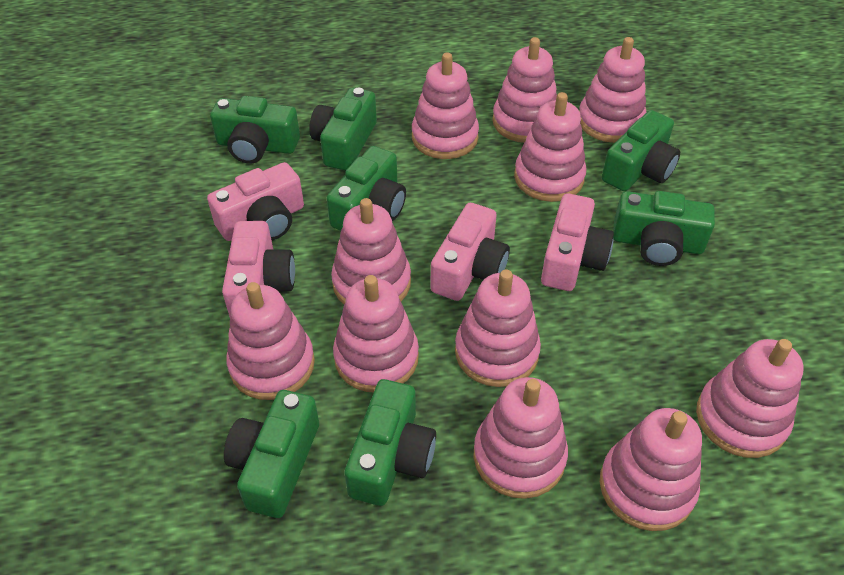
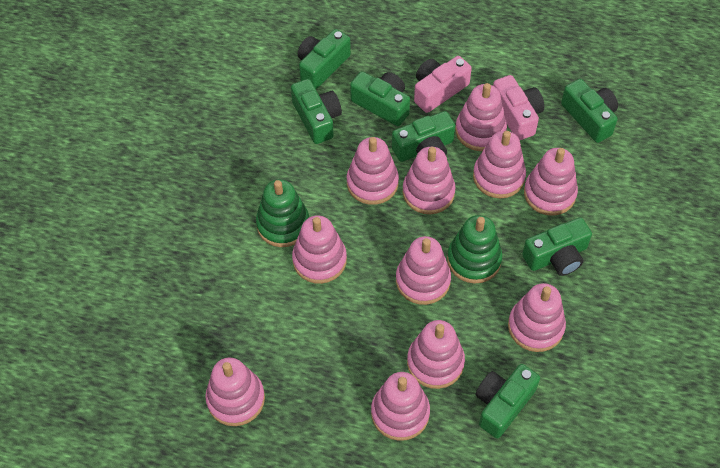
green stacking toy: none = 0 -> [256,179,309,247] [447,215,502,284] = 2
pink camera: [207,162,304,241] [222,221,295,317] [430,203,510,301] [541,193,614,291] = 4 -> [414,56,472,113] [493,75,544,140] = 2

